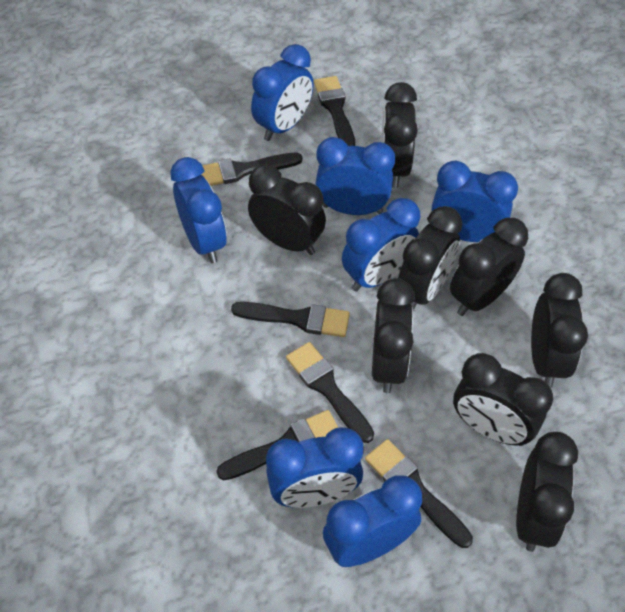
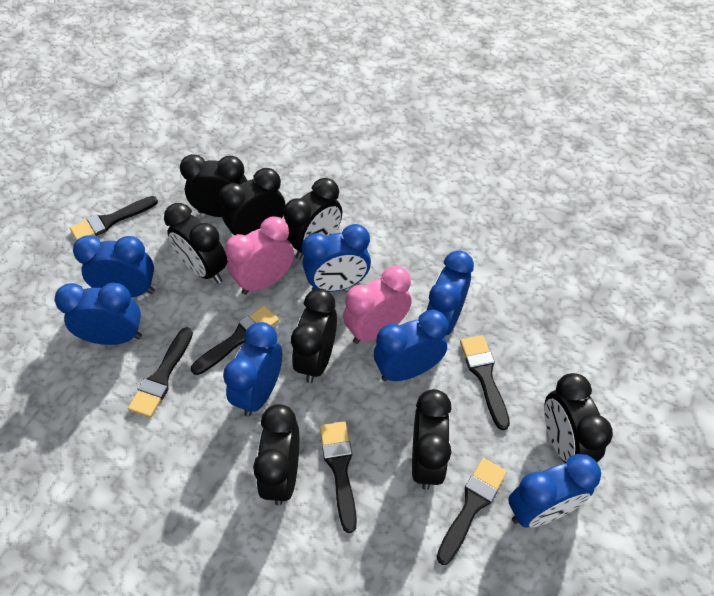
pink clock: none = 0 -> [225,216,294,295] [343,266,412,344] = 2

